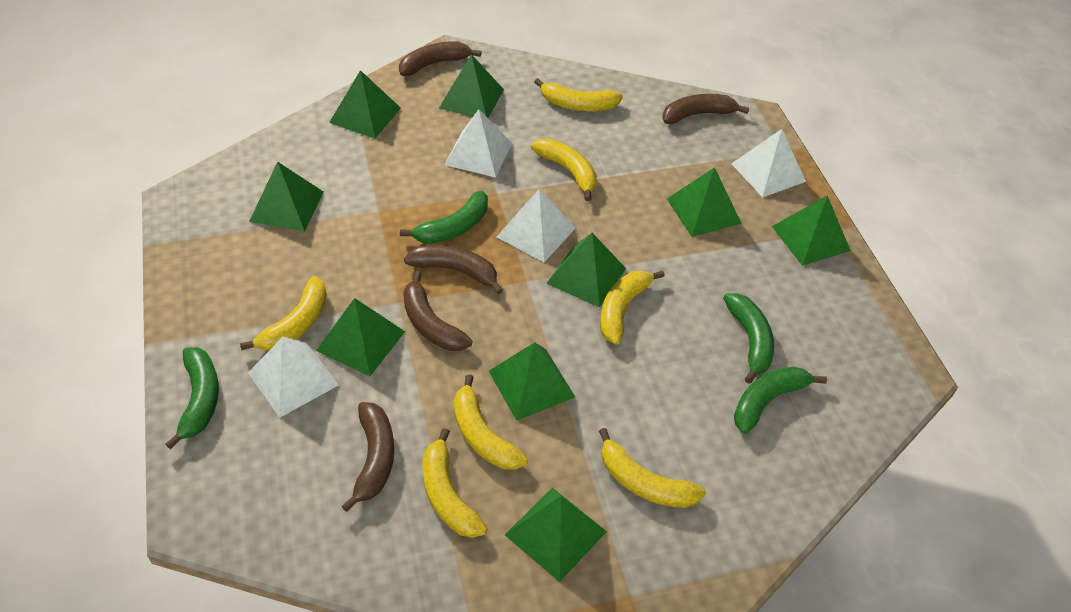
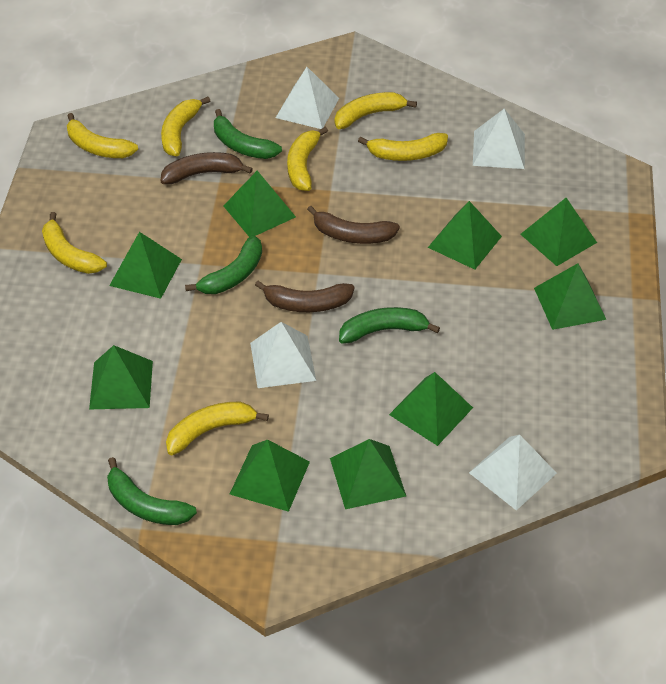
brown banana: [342,402,394,512] [399,41,482,76] [403,271,473,351] [404,245,503,294] [662,94,749,124] = 5 -> [160,152,253,184] [255,281,355,312] [307,206,400,244] = 3

